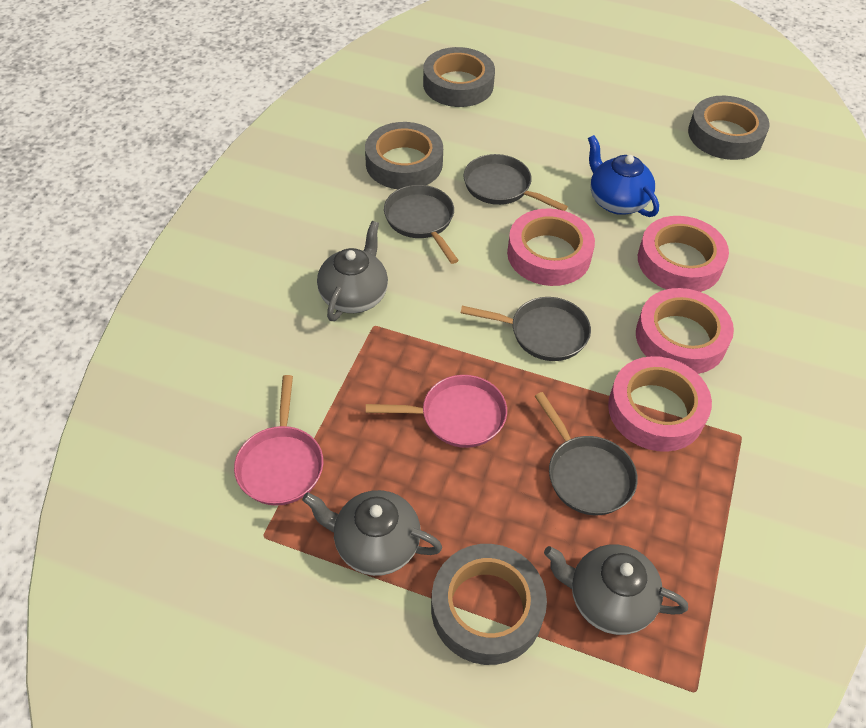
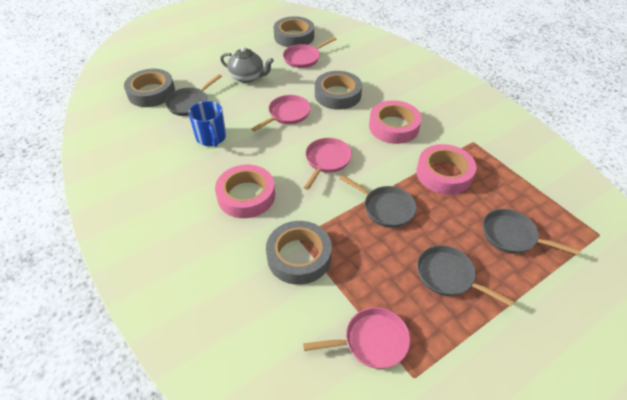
blue mug: none = 0 -> [189,101,226,147] = 1
blue teapot: [588,135,659,217] = 1 -> none = 0
grey teapot: [302,490,442,576] [317,221,388,321] [544,544,688,635] = 3 -> [220,47,274,83] = 1
pink pan: [234,375,323,506] [366,375,507,448] = 2 -> [251,95,311,131] [283,37,336,68] [303,307,410,369] [304,138,352,190] = 4
pink tape: [507,209,595,286] [608,356,712,452] [636,288,734,374] [638,216,729,292] = 4 -> [215,165,275,218] [369,100,422,144] [416,144,476,195] = 3

